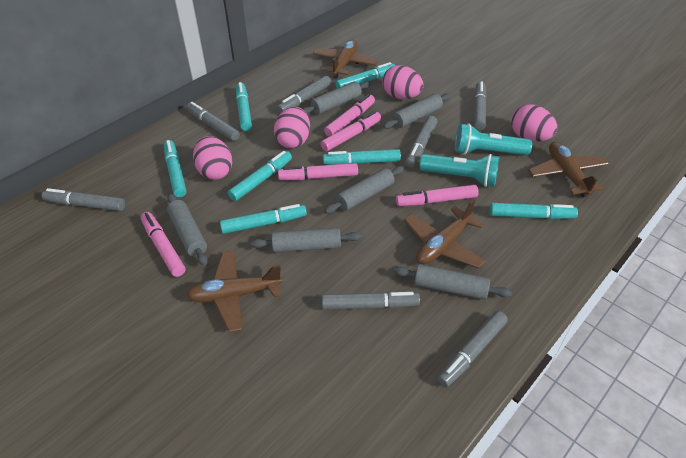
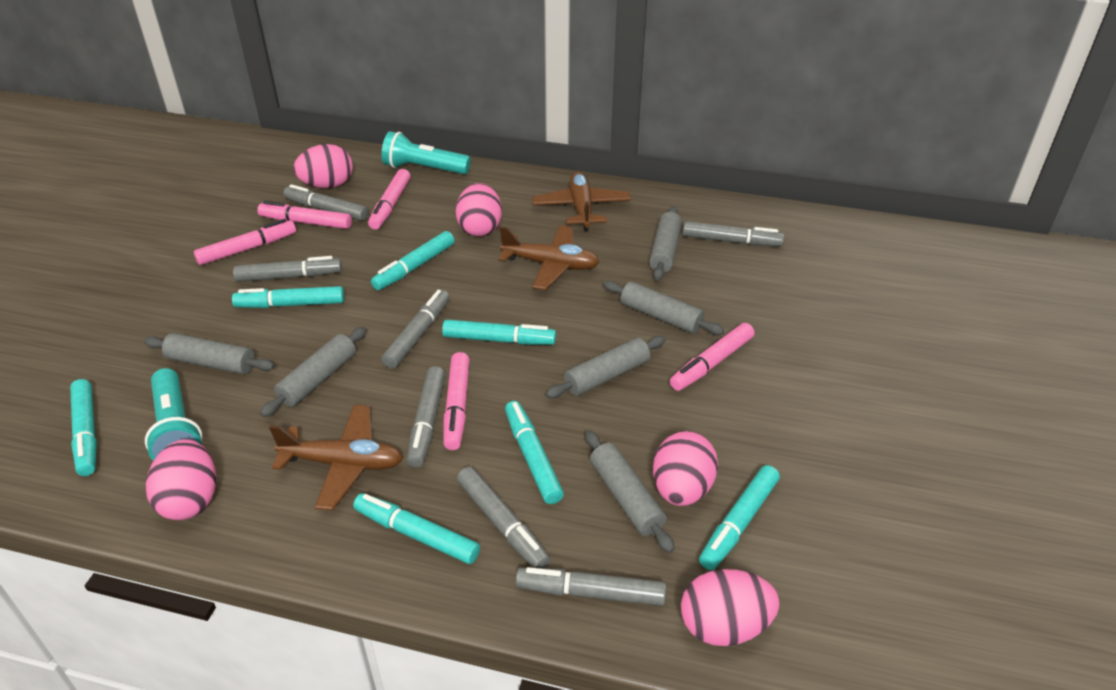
brown plane: [186,250,282,332] [313,40,378,78] [404,199,486,268] [528,142,609,197] = 4 -> [269,405,403,510] [499,225,599,290] [532,171,631,231] = 3
pink egg: [193,136,232,180] [274,107,310,148] [382,65,423,99] [511,104,557,142] = 4 -> [146,439,216,520] [294,144,353,188] [456,183,502,236] [653,431,718,506] [681,569,780,646] = 5

